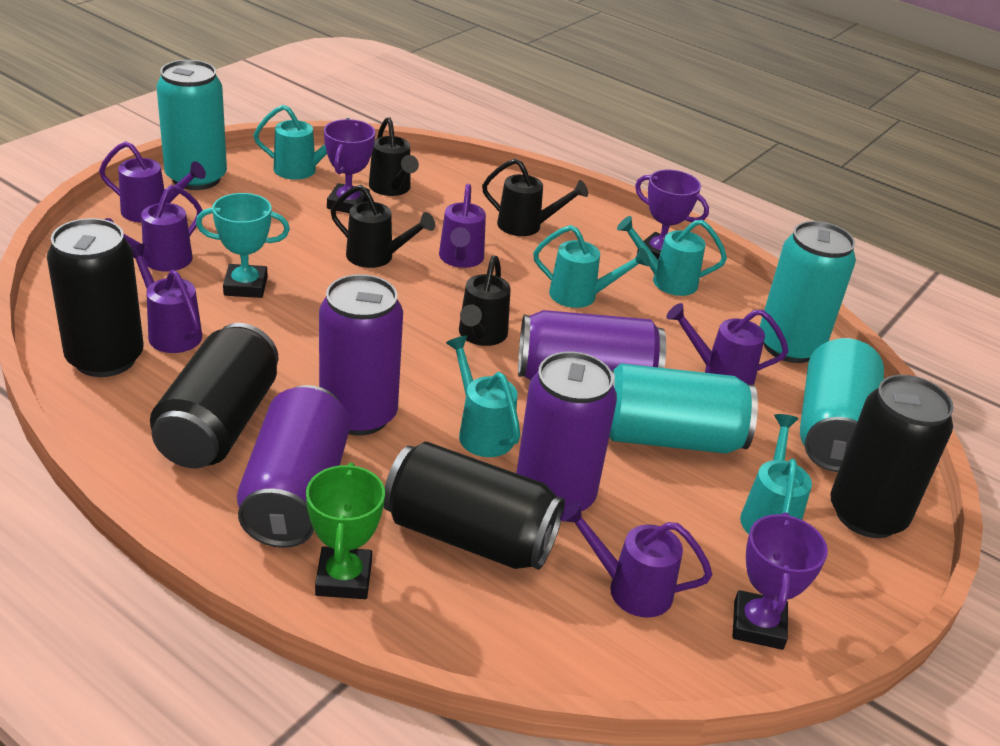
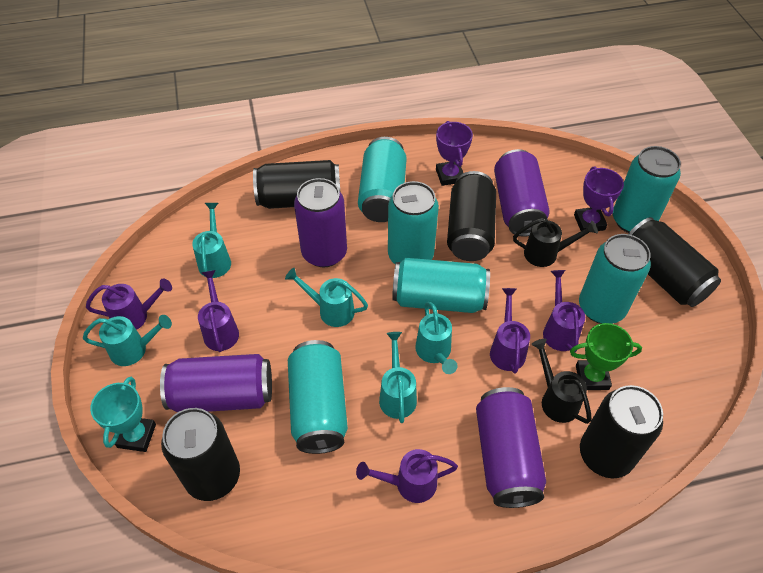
black can: [47,218,144,377] [150,323,278,469] [384,442,565,570] [830,375,954,538] = 4 -> [161,408,240,501] [253,160,340,209] [447,171,496,261] [580,385,663,478] [628,217,721,307] = 5
black watering can: [331,185,435,268] [369,117,419,196] [459,255,511,346] [482,158,588,236] = 4 -> [513,218,598,267] [532,339,591,424] = 2
purple trophy: [324,119,375,213] [635,170,709,260] [733,512,828,650] = 3 -> [436,121,473,186] [574,166,624,231] = 2
purple watering can: [99,141,206,223] [104,185,202,272] [131,244,202,353] [439,184,486,268] [560,501,712,618] [666,303,788,384] = 6 -> [86,279,172,330] [198,270,239,352] [356,449,458,503] [490,288,530,374] [543,270,585,352] = 5
turquoise can: [156,60,227,190] [609,363,758,454] [759,221,856,363] [800,338,884,472] = 4 -> [288,340,348,454] [358,137,407,222] [388,181,439,264] [392,258,490,313] [579,234,651,324] [613,146,681,233] = 6

